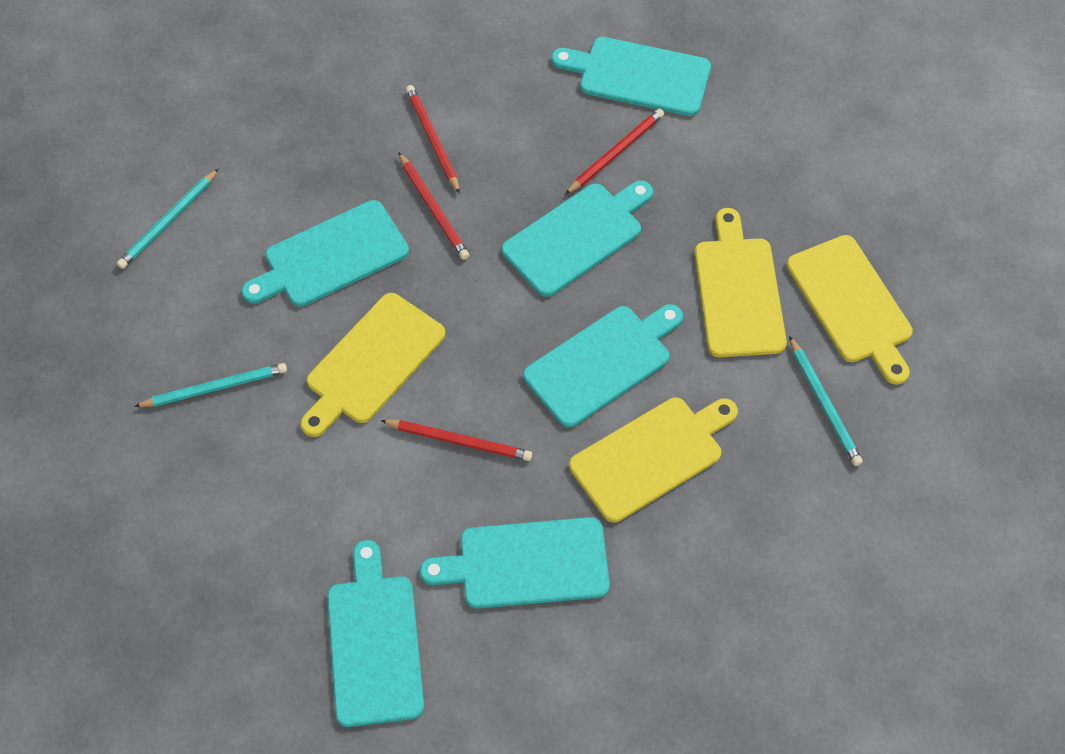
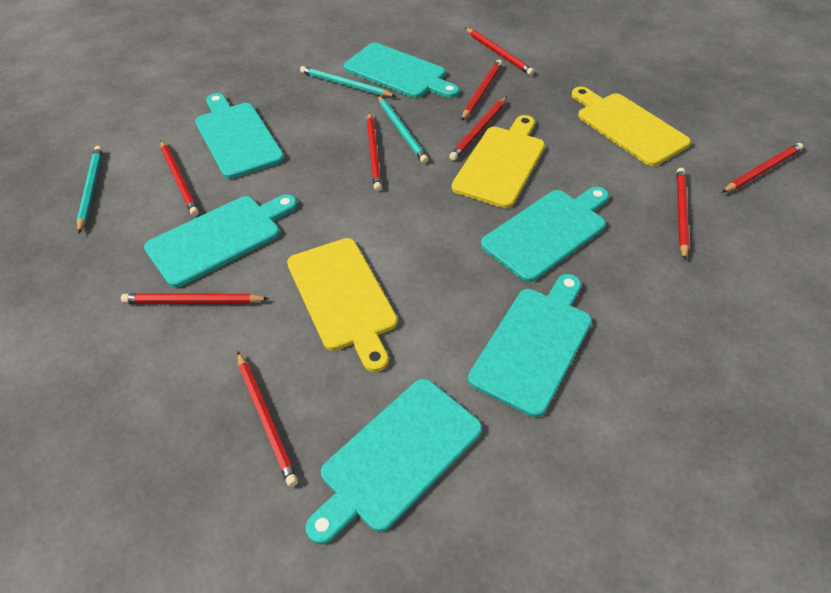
red pencil: [380,420,532,461] [398,152,469,260] [406,85,460,194] [565,108,664,195] = 4 -> [121,293,269,303] [160,140,199,216] [237,351,298,487] [367,112,382,191] [449,97,507,160] [461,60,502,121] [465,28,534,75] [677,168,689,260] [722,143,803,193] = 9
yellow cutting board: [300,293,446,437] [569,397,738,523] [695,208,787,357] [787,235,913,385] = 4 -> [287,238,398,372] [452,115,545,208] [572,87,691,166] = 3

